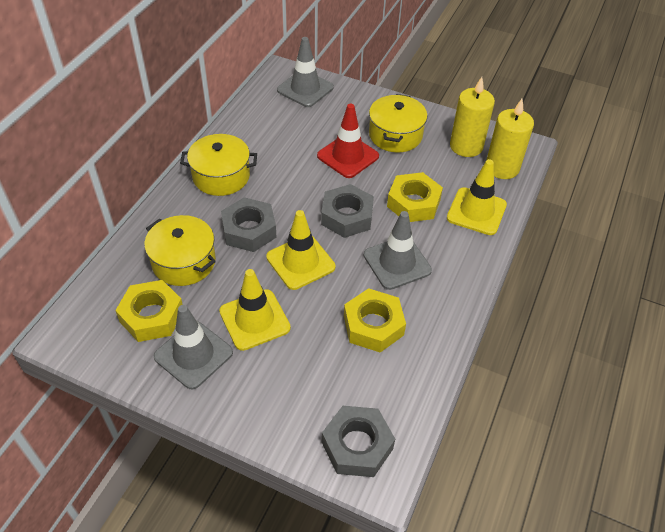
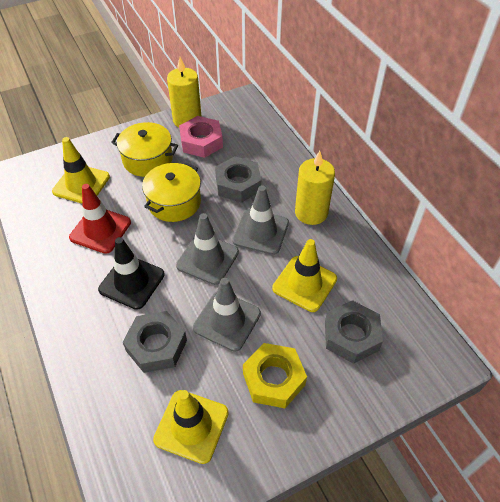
black traffic cone: none = 0 -> [98,237,165,310] = 1
pink nut: none = 0 -> [179,116,223,158] = 1
yellow nut: [115,280,183,342] [344,288,406,352] [387,172,443,222] = 3 -> [243,343,307,408] = 1
yellow pot: [144,215,216,286] [180,134,257,196] [369,94,427,153] = 3 -> [111,122,178,177] [142,163,201,222] = 2

